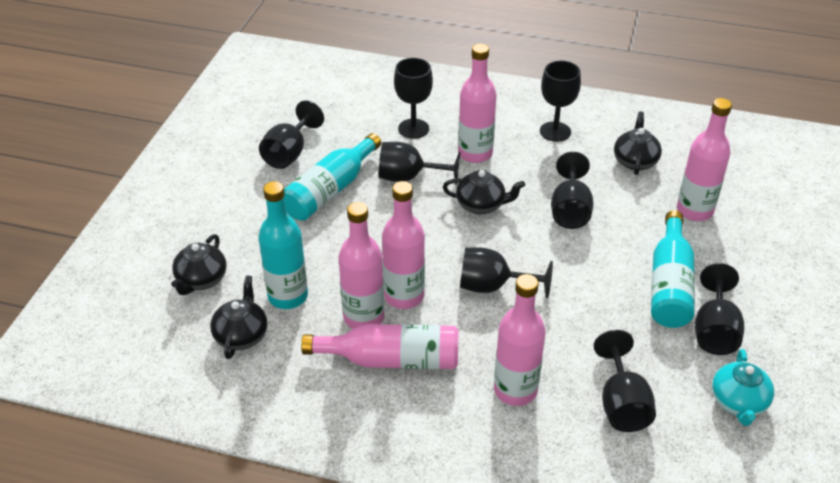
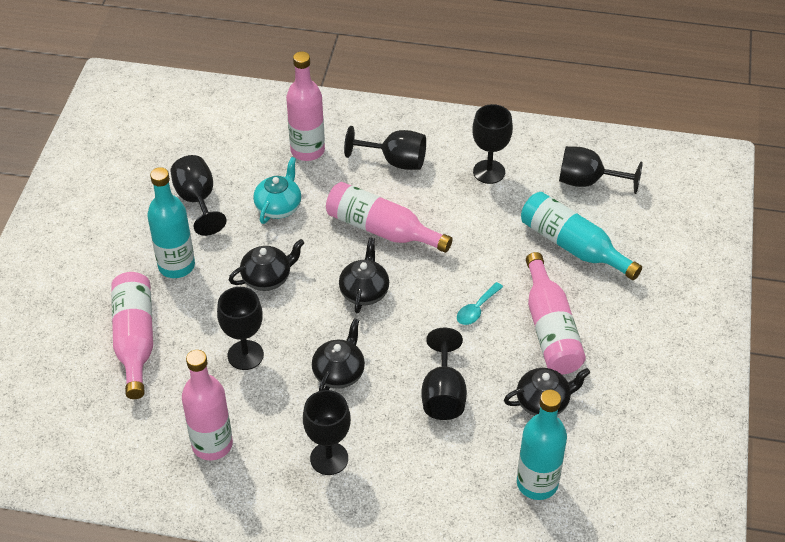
black goblet: [259,101,324,169] [379,142,460,185] [394,58,433,139] [460,247,553,298] [540,61,581,142] [551,152,593,229] [594,330,656,432] [695,263,744,355] = 8 -> [170,155,227,236] [217,287,264,370] [303,390,351,475] [344,126,426,170] [422,328,467,420] [472,104,513,184] [559,146,643,194] = 7
pink bottle: [301,324,458,369] [338,202,384,329] [382,181,425,309] [458,44,497,163] [494,274,546,406] [677,98,732,221] = 6 -> [111,272,153,399] [182,350,233,460] [286,51,325,161] [326,182,453,253] [526,252,586,374] = 5
turquoise spoon: none = 0 -> [457,282,503,325] = 1

